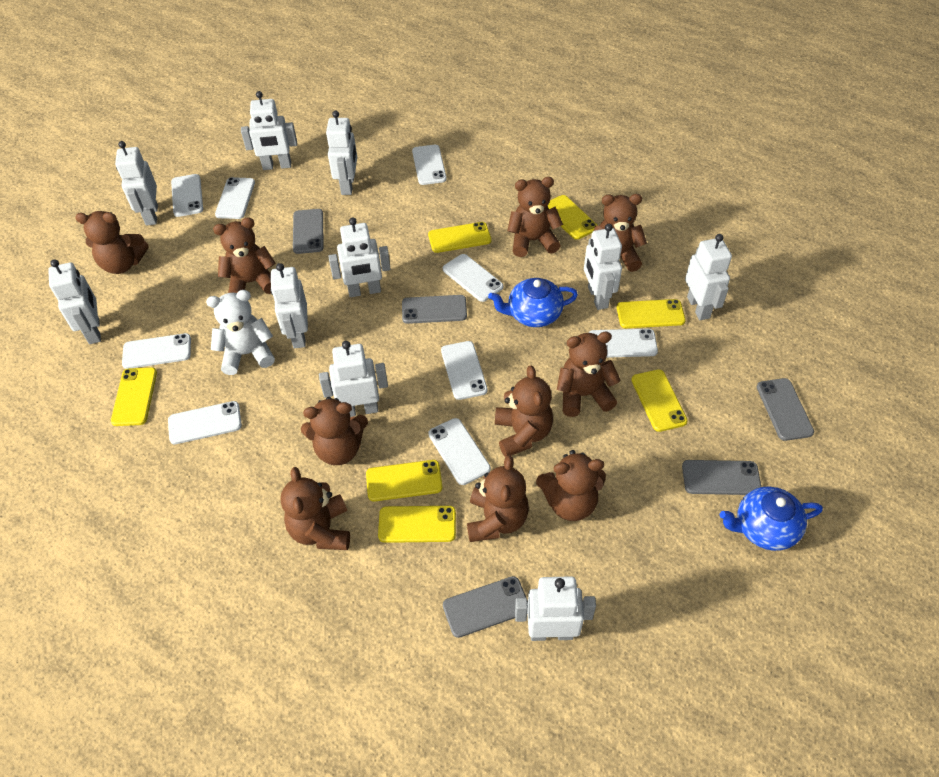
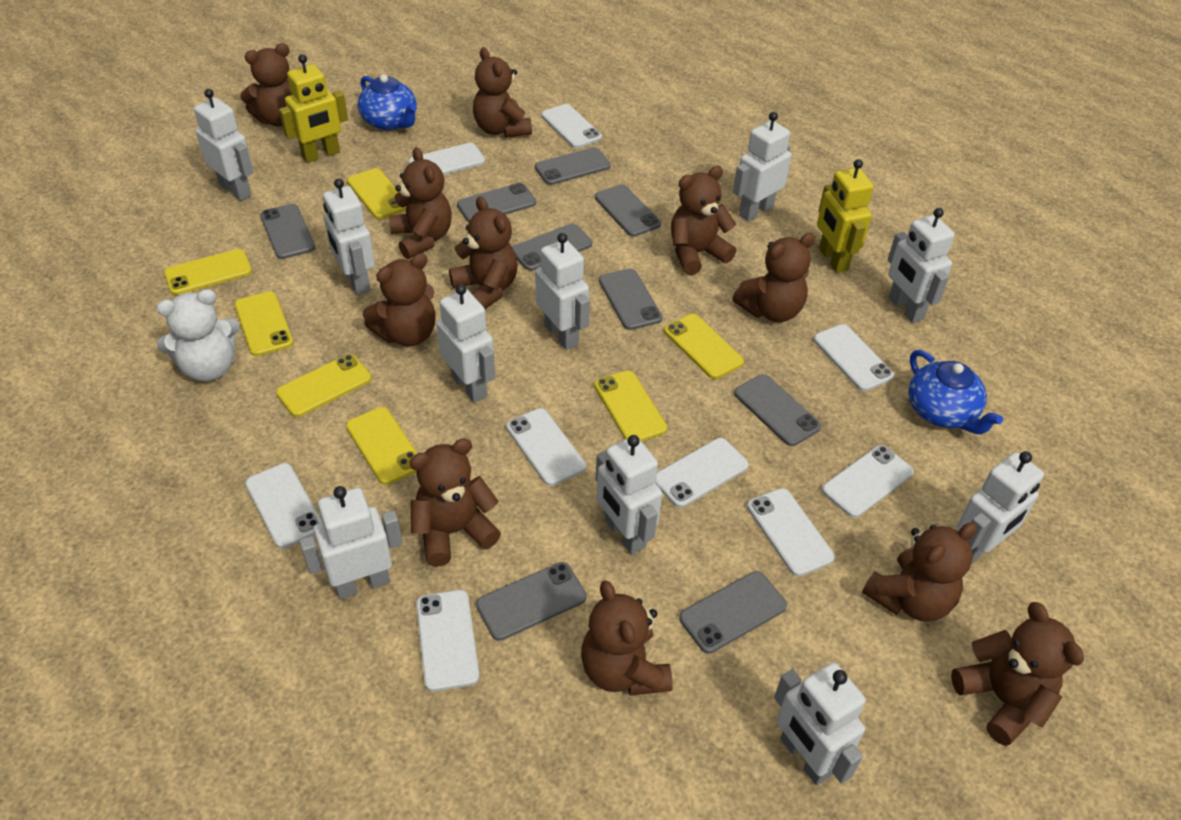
brown teddy bear: [75,211,149,274] [213,217,276,294] [281,467,350,550] [301,397,368,465] [467,455,529,542] [495,365,553,457] [507,177,563,257] [536,450,606,521] [557,332,621,417] [594,194,647,272] = 10 -> [240,43,293,127] [363,253,435,346] [389,147,452,259] [409,438,501,567] [449,196,518,309] [473,47,532,138] [581,580,673,696] [671,166,736,275] [732,233,815,322] [862,522,977,622] [951,602,1084,746] = 11
grey phone: [293,209,324,254] [402,295,467,324] [443,576,528,638] [682,460,761,495] [757,378,814,441] = 5 -> [260,204,315,259] [457,183,536,223] [476,562,586,641] [512,224,592,271] [535,147,611,185] [595,184,661,237] [599,269,662,330] [679,571,787,654] [734,374,821,446] = 9
yellow robot: none = 0 -> [279,54,348,163] [817,159,873,273] = 2

